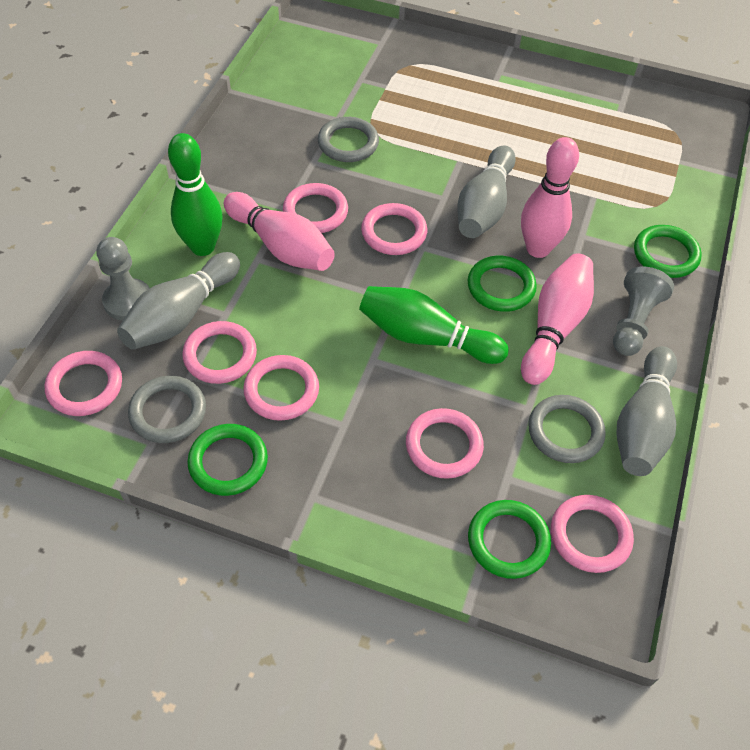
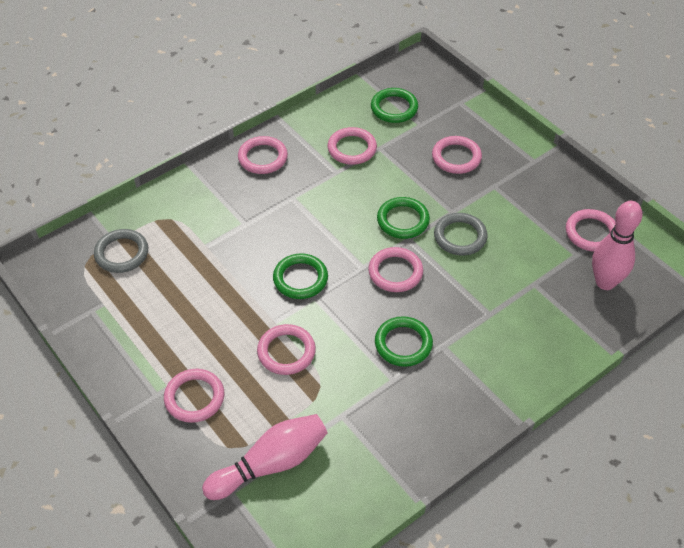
green bowling pin: [168,133,222,256] [359,286,509,364] = 2 -> none = 0
grey bowling pin: [117,252,240,350] [457,146,516,238] [616,346,677,476] = 3 -> none = 0
grey pawn: [96,237,150,321] [613,266,674,356] = 2 -> none = 0
grey ring: [128,376,206,443] [318,117,379,162] [528,395,606,463] = 3 -> [94,229,148,273] [434,213,488,255] = 2
pink bowling pin: [224,192,335,271] [521,137,579,258] [521,253,594,385] = 3 -> [202,414,328,500] [592,201,642,290] = 2

